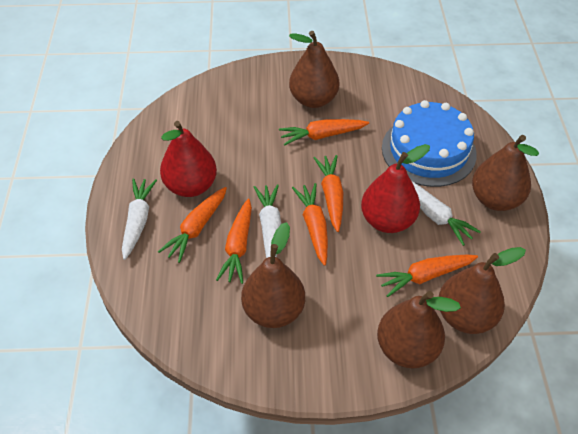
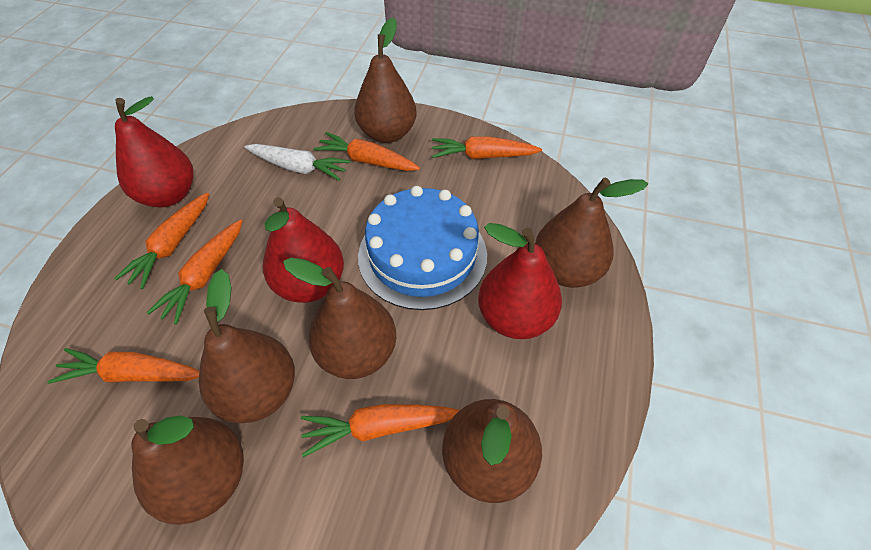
brown pear: [241,222,305,328] [289,31,339,108] [377,291,461,368] [439,247,526,334] [472,135,539,211] = 5 -> [131,416,244,525] [198,269,295,423] [283,258,396,379] [354,17,417,143] [442,399,542,503] [535,178,648,288] = 6
red pear: [160,121,217,197] [361,144,430,233] = 2 -> [115,96,194,207] [263,197,344,303] [478,223,562,339] = 3
white carrot: [122,178,157,260] [254,184,281,258] [412,181,481,246] = 3 -> [245,144,351,181] = 1

